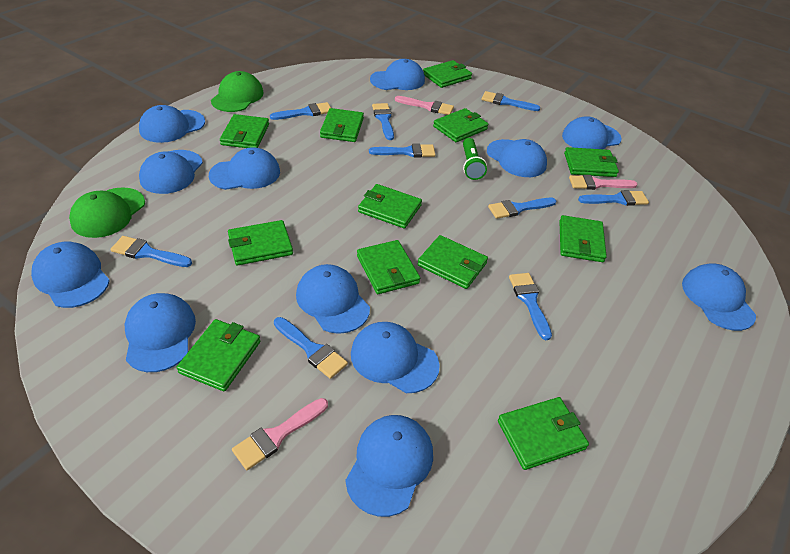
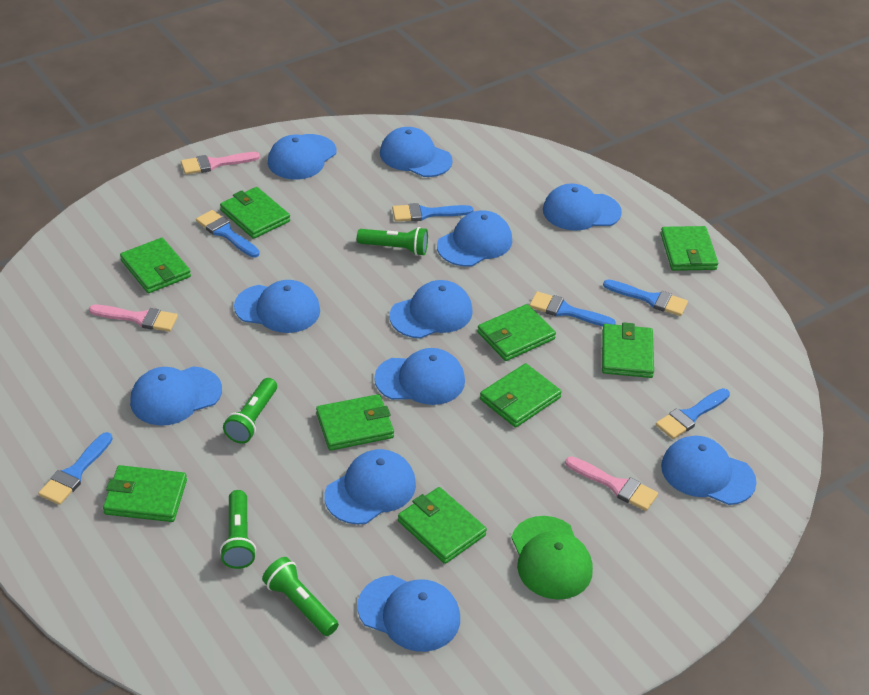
blue brush: [111,236,192,267] [270,102,331,120] [274,317,348,379] [369,143,436,157] [372,103,394,140] [482,91,540,111] [488,198,556,219] [509,273,552,340] [578,190,649,206] = 9 -> [38,432,113,505] [196,210,260,257] [392,203,474,221] [529,291,616,327] [603,280,688,316] [656,388,730,439] = 6
blue cap: [31,242,110,308] [125,293,196,372] [139,105,205,143] [139,150,203,194] [209,147,280,190] [296,264,370,334] [345,415,433,517] [351,322,440,393] [370,59,425,90] [487,139,547,177] [562,116,621,149] [682,263,756,331] = 12 -> [130,366,222,426] [234,280,320,333] [268,134,337,180] [324,449,416,525] [357,575,460,652] [374,348,465,405] [380,127,453,177] [389,280,473,339] [437,210,512,267] [543,184,622,231] [661,436,757,505] = 11
green cap: [69,187,145,238] [211,71,264,112] = 2 -> [511,516,593,600] = 1
green flashlight: [463,138,487,180] = 1 -> [220,490,256,569] [223,378,277,444] [262,557,339,636] [357,227,428,256] = 4
green wallet: [177,319,260,391] [220,114,269,148] [228,220,293,266] [320,108,364,142] [357,240,420,294] [358,184,422,229] [417,235,488,289] [423,60,472,88] [433,108,488,142] [498,397,589,470] [559,215,607,262] [564,147,619,177] = 12 -> [103,465,187,522] [120,238,191,293] [220,187,290,239] [316,394,394,451] [398,487,487,564] [477,304,556,361] [480,363,562,427] [602,322,654,378] [660,226,718,271] = 9

